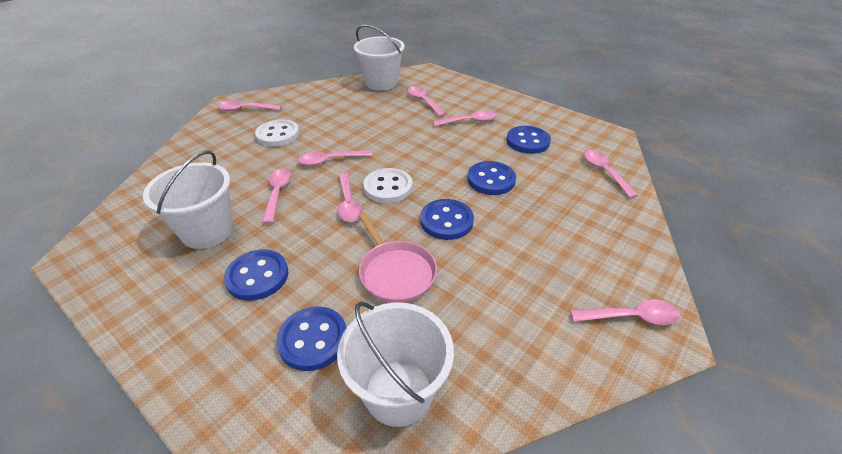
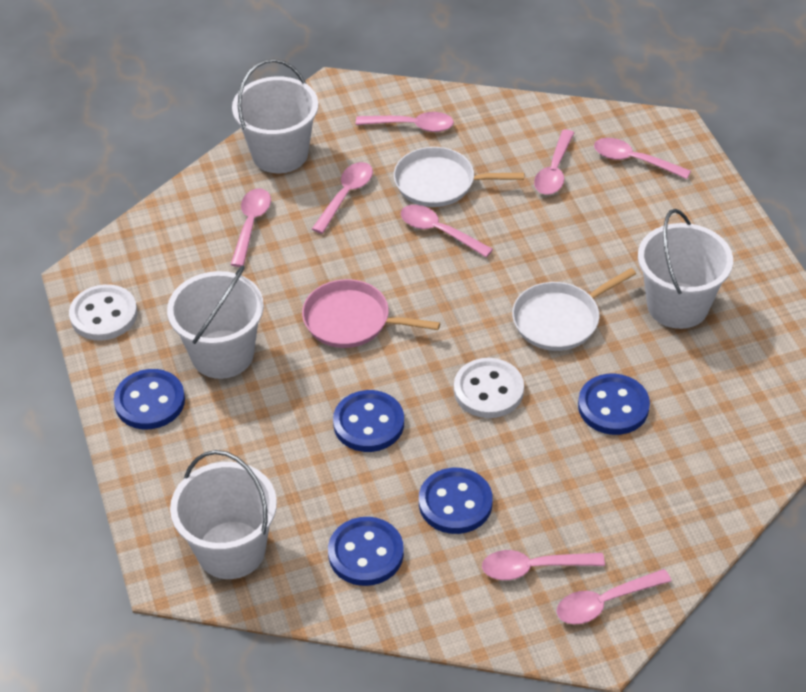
white bucket: [143,150,233,249] [337,301,454,427] [354,24,405,91] = 3 -> [167,265,264,379] [170,450,277,579] [232,59,319,173] [638,209,733,329] = 4
white pan: none = 0 -> [394,147,524,207] [512,268,636,351] = 2

